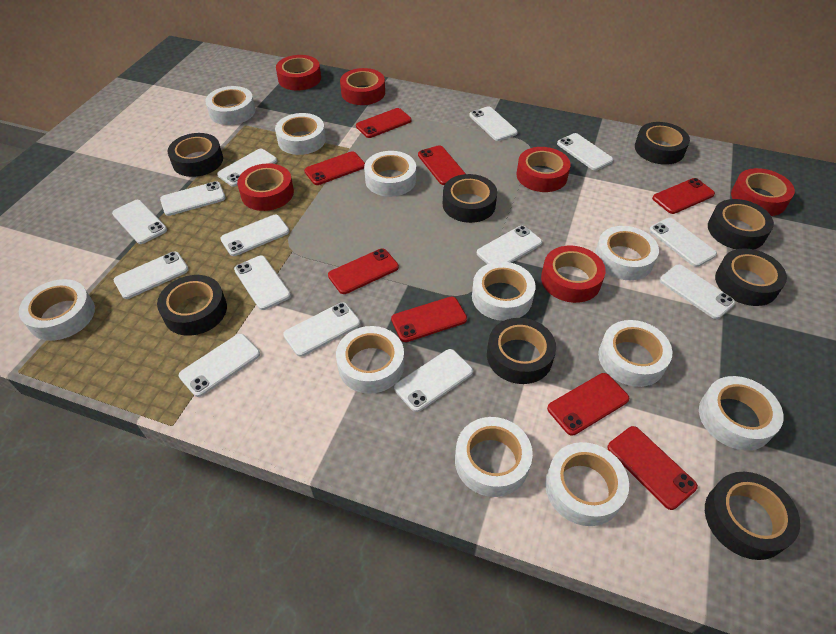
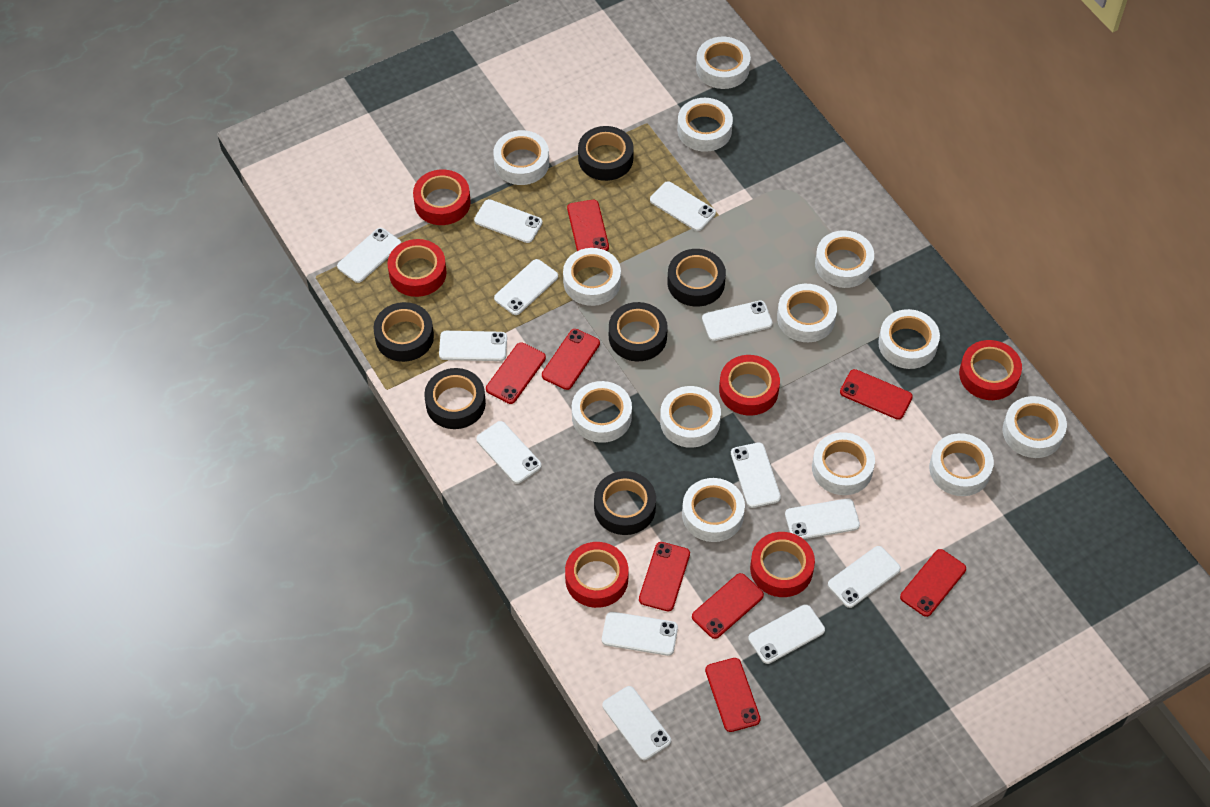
black tape: [157,275,227,336] [168,133,223,177] [443,174,497,223] [487,318,556,384] [635,122,690,165] [705,472,800,560] [708,199,774,249] [715,248,787,306] = 8 -> [374,302,434,362] [424,368,486,429] [578,126,634,181] [594,471,656,535] [609,302,668,361] [667,249,726,307] = 6
white phone: [112,200,167,244] [114,252,189,299] [160,181,226,216] [179,334,260,397] [217,149,277,187] [220,215,289,256] [234,256,291,310] [283,302,360,357] [394,349,473,412] [469,106,518,141] [477,226,542,264] [557,133,613,171] [649,218,717,267] [660,265,735,319] = 14 -> [337,228,401,283] [439,331,507,361] [474,199,543,243] [476,421,541,484] [494,259,558,315] [602,612,678,656] [603,686,671,760] [650,181,716,231] [702,301,773,341] [731,443,781,508] [748,604,825,664] [785,498,860,539] [828,546,901,608] = 13
white tape: [19,279,95,341] [205,86,255,125] [275,113,326,155] [336,326,404,394] [364,151,416,197] [455,417,533,497] [472,262,535,321] [545,442,629,526] [595,226,659,280] [598,320,672,387] [699,376,784,450] = 11 -> [493,130,549,185] [563,248,621,306] [572,381,632,443] [660,386,721,448] [677,98,733,152] [682,478,745,542] [696,37,751,89] [777,284,837,342] [812,432,875,495] [815,230,874,288] [878,309,940,369] [929,433,994,496] [1003,396,1067,458] = 13

